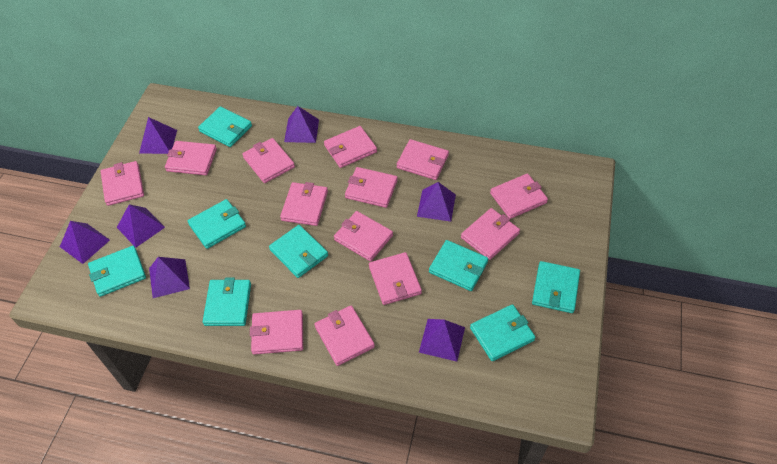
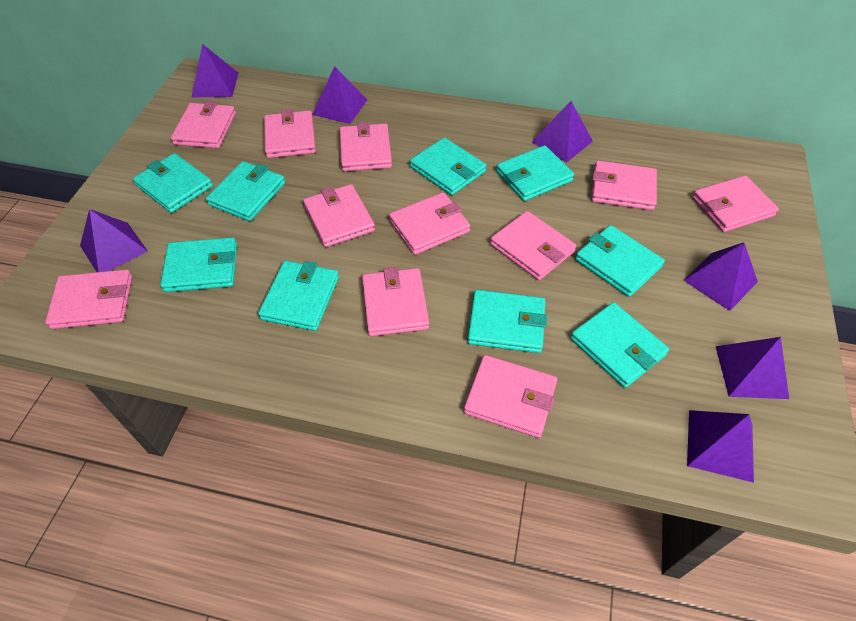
pink wallet: [101,161,144,206] [165,141,217,175] [242,138,295,183] [250,310,303,354] [280,182,328,226] [315,306,375,366] [324,126,377,168] [334,211,393,261] [345,167,398,208] [369,252,422,305] [397,139,449,180] [461,208,520,260] [490,173,548,219] = 13 -> [45,269,132,329] [171,101,236,148] [264,109,316,158] [303,184,375,247] [340,122,392,171] [362,267,429,336] [389,192,470,255] [464,355,557,438] [490,211,576,280] [591,161,657,210] [692,175,779,232] = 11
turquoise wallet: [88,246,146,297] [188,199,246,249] [198,106,252,147] [203,278,251,326] [269,225,328,278] [429,240,488,291] [470,304,536,361] [532,261,580,313] = 8 -> [133,153,213,213] [160,237,237,292] [206,161,285,221] [258,261,339,331] [410,137,486,195] [468,290,547,353] [496,145,574,201] [570,302,669,388] [575,225,665,297] = 9

